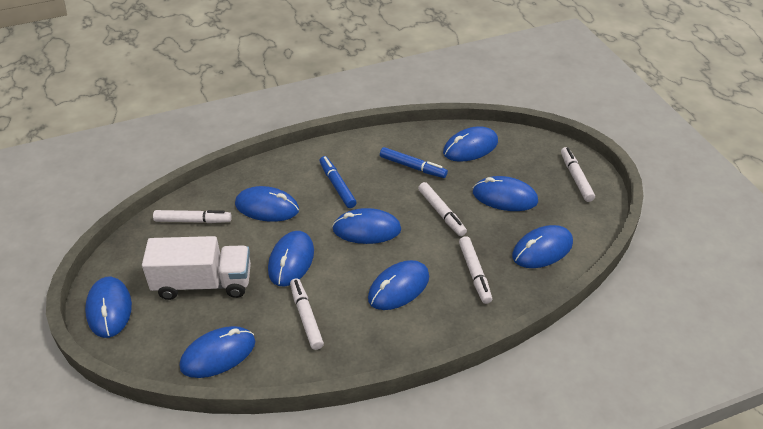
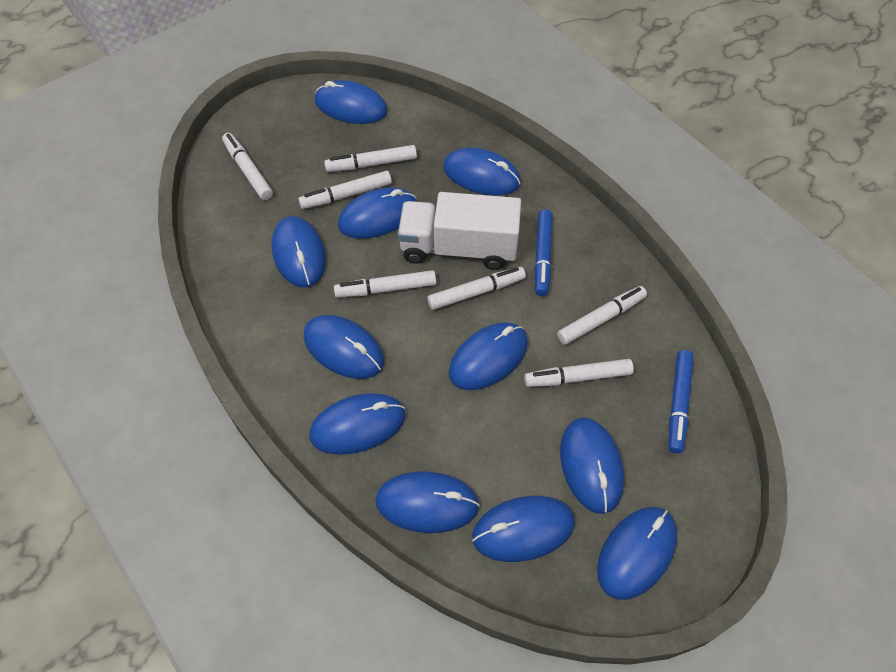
blue mouse: [85,277,132,338] [180,326,255,378] [235,186,299,222] [268,231,314,286] [332,208,401,244] [368,260,429,310] [443,126,498,162] [473,176,538,211] [512,225,573,268] = 9 -> [272,216,326,287] [303,315,384,379] [309,393,406,455] [315,80,388,124] [338,188,417,239] [375,472,480,533] [443,148,521,195] [449,322,528,390] [472,496,575,562] [560,418,624,514] [597,507,677,600] = 11
white marker: [153,210,232,223] [290,278,324,350] [418,182,467,236] [459,236,492,304] [561,147,595,202] = 5 -> [222,133,273,200] [298,171,392,209] [324,145,417,172] [334,270,436,298] [427,267,526,310] [524,359,634,387] [557,286,647,345] = 7

